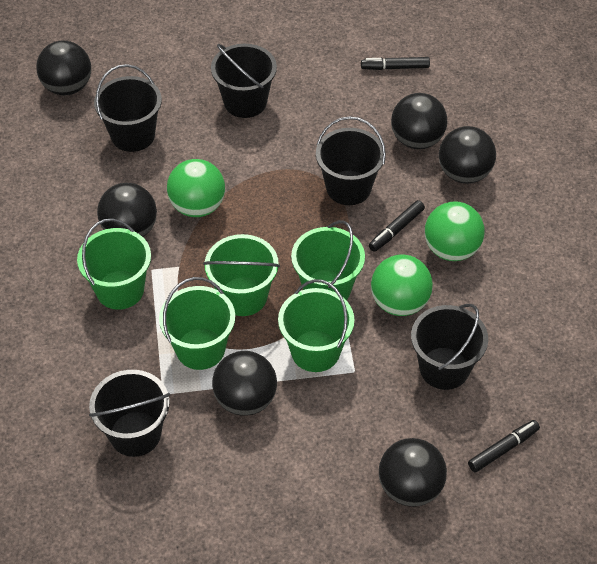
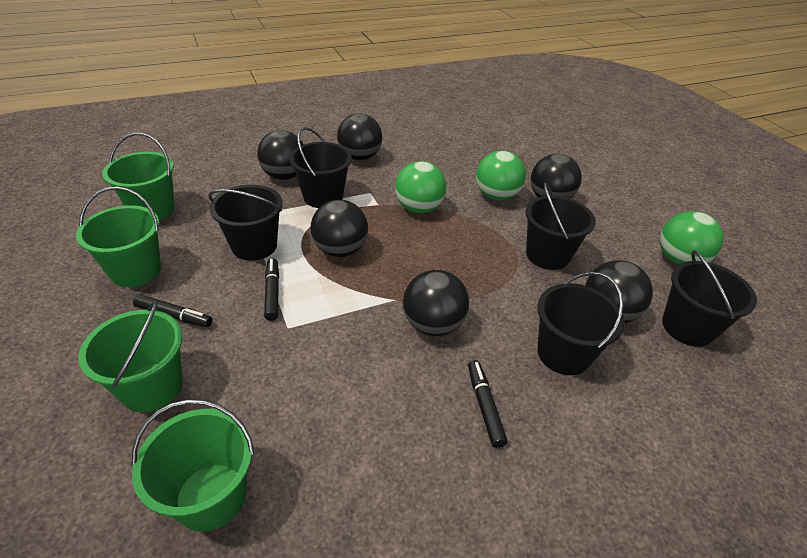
green bucket: [77,219,151,310] [159,277,235,370] [203,234,280,316] [278,279,354,372] [291,220,365,301] = 5 -> [76,187,161,287] [78,300,183,412] [102,133,175,220] [132,399,255,532] = 4

